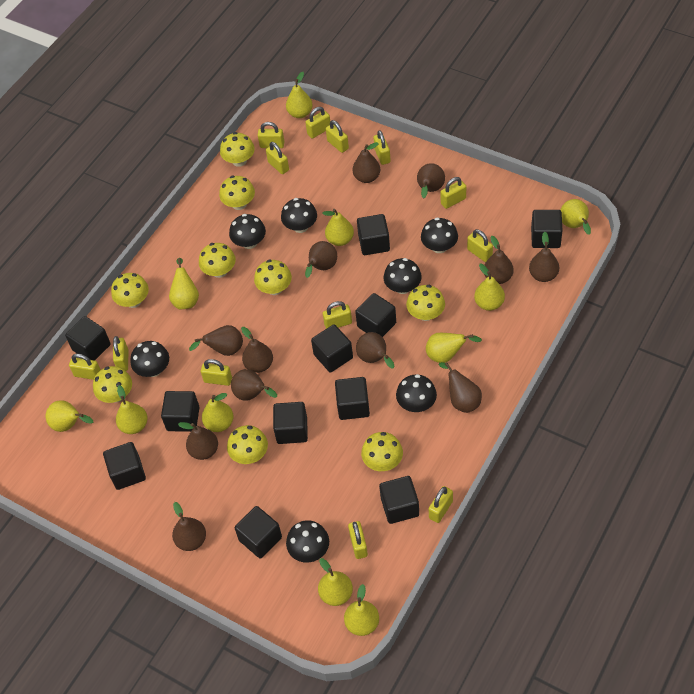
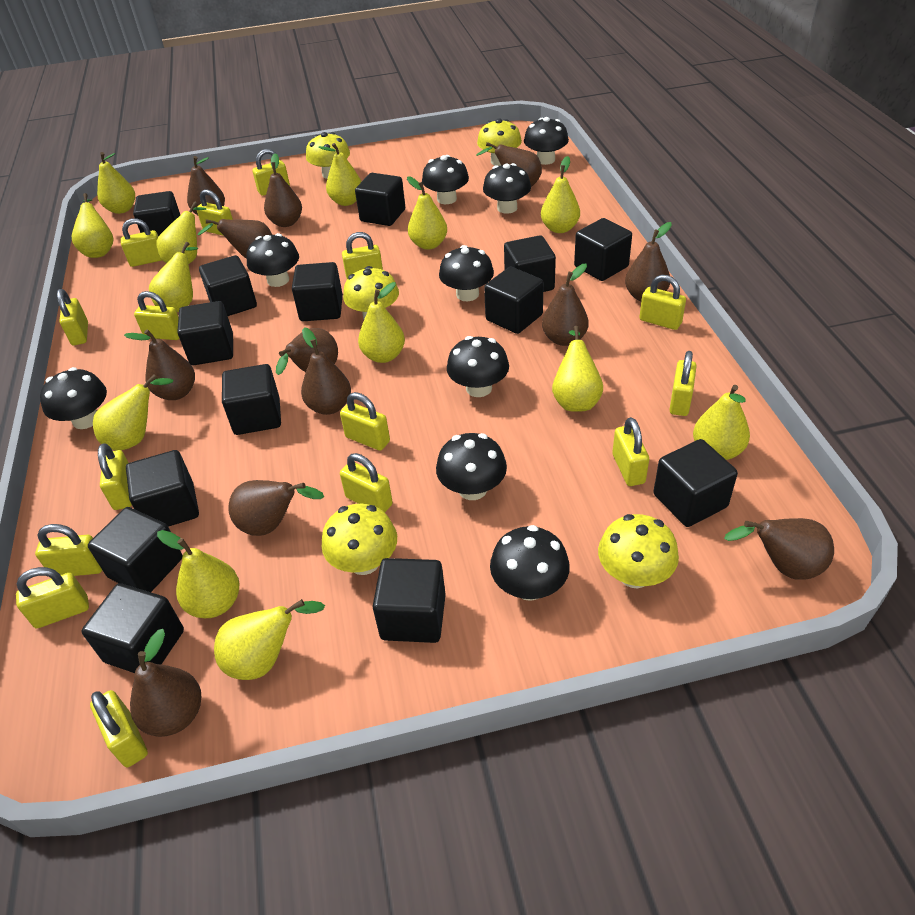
black cube: [65,316,111,360] [103,442,146,490] [161,391,200,432] [235,506,282,558] [273,402,308,444] [311,324,353,372] [335,377,370,420] [355,293,396,337] [357,214,390,255] [379,476,419,524] [531,210,563,248] = 11 -> [82,583,184,673] [88,507,182,592] [126,450,199,527] [133,191,180,237] [177,301,233,365] [199,255,257,316] [222,364,281,435] [292,262,343,321] [355,173,405,226] [373,558,446,643] [484,267,544,334] [504,235,556,292] [574,218,632,281] [653,439,738,527] = 14
black mushroom: [131,341,169,377] [229,214,266,249] [281,198,317,233] [286,520,329,563] [384,258,422,294] [396,374,437,412] [421,217,458,253] = 7 -> [40,367,107,429] [246,233,299,287] [422,155,469,204] [436,433,507,500] [439,245,494,301] [447,336,509,397] [483,163,531,214] [490,525,570,601] [524,117,569,165] = 9
yellow mushroom: [93,366,132,403] [111,273,149,308] [199,243,236,278] [219,176,255,210] [220,132,255,167] [227,425,268,464] [254,260,292,295] [361,432,403,471] [406,285,445,321] = 9 -> [306,132,350,179] [322,504,397,575] [343,266,399,319] [477,118,522,166] [598,514,679,588] = 5
yellow padlock: [69,354,101,380] [113,336,128,371] [201,359,232,386] [258,122,284,148] [266,142,289,174] [305,107,330,139] [323,301,352,329] [326,120,349,153] [348,521,368,559] [374,130,391,165] [429,486,453,523] [441,177,466,209] [467,229,493,262] = 13 -> [16,567,89,629] [35,524,102,576] [57,289,88,345] [90,690,148,767] [98,443,132,510] [121,218,162,267] [134,291,179,340] [197,190,233,236] [252,149,290,196] [340,392,390,451] [340,453,393,512] [342,232,383,279] [612,417,649,486] [639,275,686,330] [669,351,697,416] = 15
yellow pear: [46,400,93,432] [116,385,148,434] [169,258,199,309] [202,393,234,432] [286,72,313,118] [318,558,353,606] [322,209,354,246] [344,584,379,636] [426,333,482,363] [474,264,505,311] [560,199,591,235] = 11 -> [72,193,114,258] [93,374,173,450] [97,152,135,214] [149,242,198,312] [156,202,206,264] [157,530,240,618] [214,599,325,680] [318,143,362,206] [358,282,405,363] [407,176,447,250] [541,156,580,233] [552,326,603,412] [693,385,750,460] = 13

